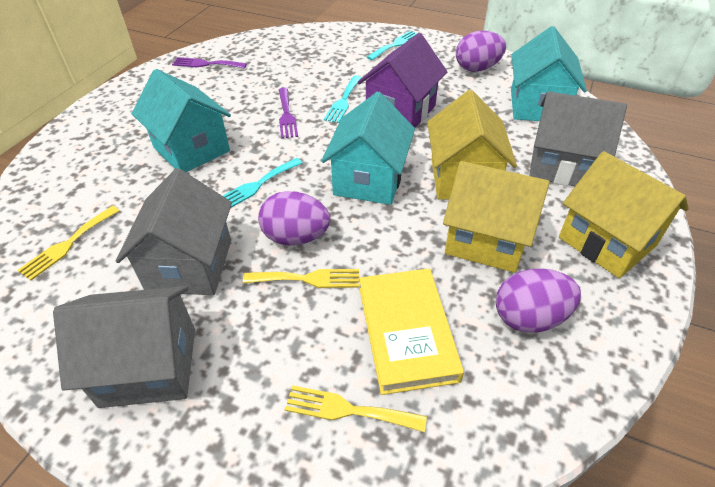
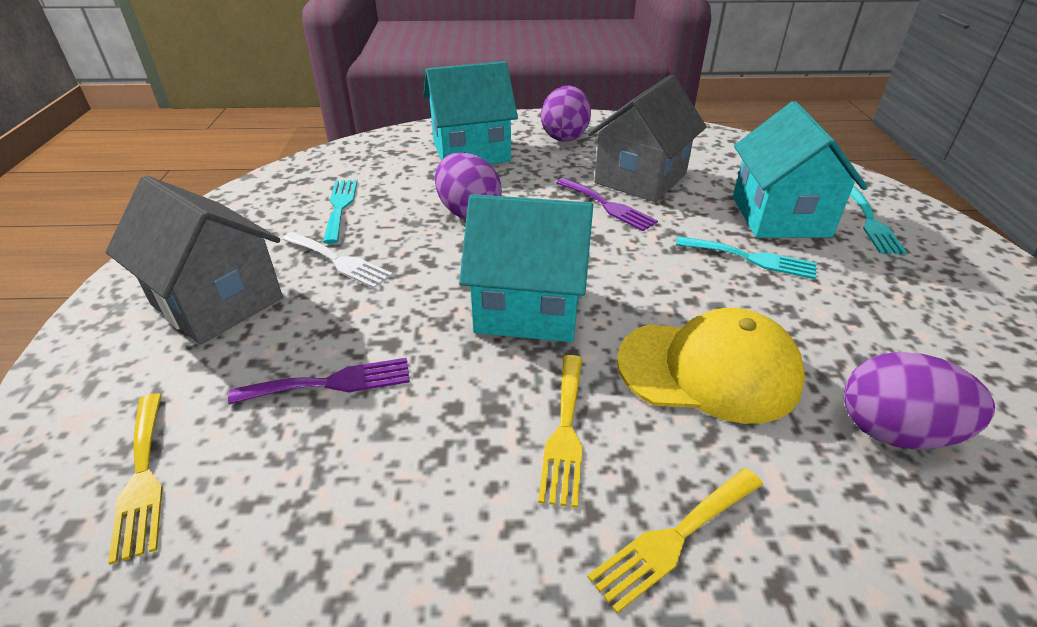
grey house: [53,286,195,408] [116,168,232,295] [529,91,627,186] = 3 -> [106,175,283,345] [588,75,707,202] = 2
purple house: [358,33,447,128] = 1 -> none = 0
white fork: none = 0 -> [282,232,393,289] = 1
yellow book: [359,268,464,395] = 1 -> none = 0
yellow cap: none = 0 -> [617,308,805,424] = 1
yellow house: [427,90,517,199] [443,161,550,273] [559,151,689,278] = 3 -> none = 0

